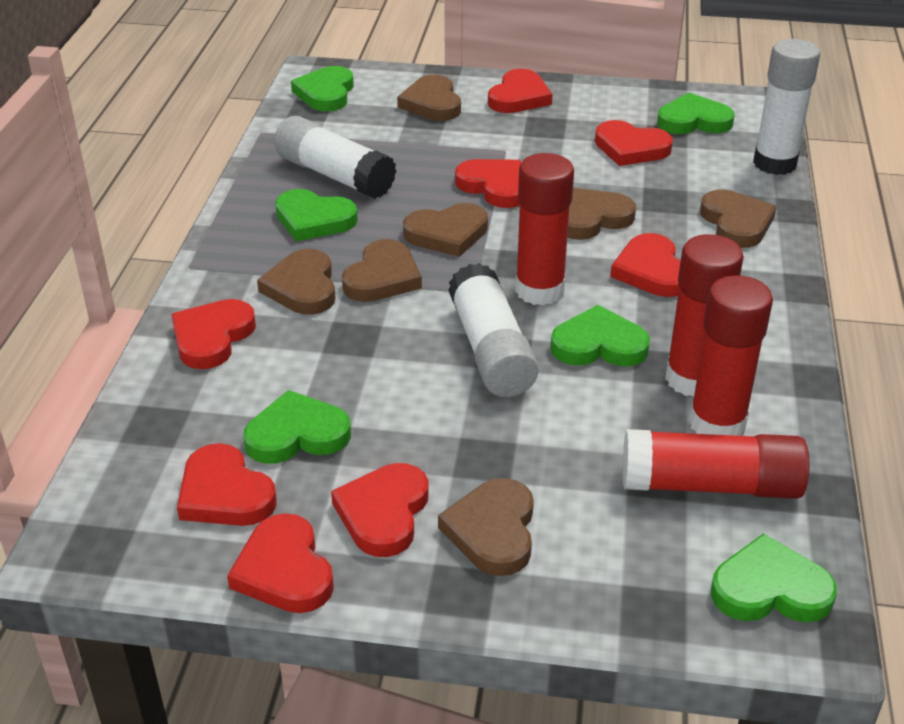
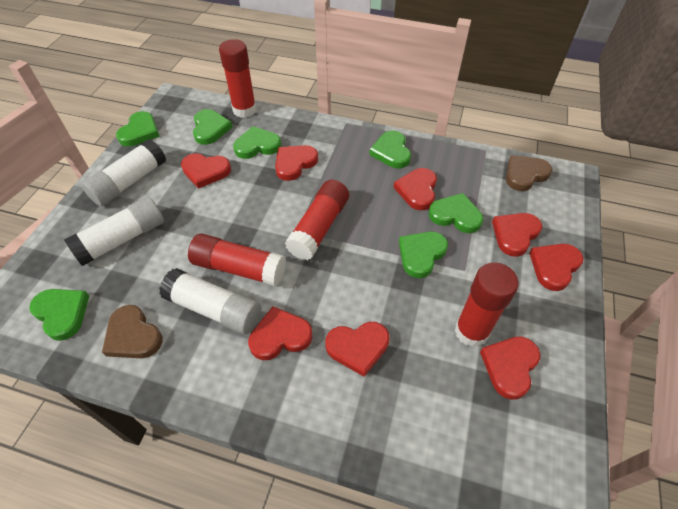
brown heart: [257,249,336,315] [342,239,422,302] [397,75,461,121] [403,203,488,257] [438,478,534,576] [567,188,636,240] [700,189,777,248] = 7 -> [102,305,163,358] [506,155,552,191] = 2
green heart: [243,390,351,464] [275,189,358,242] [291,66,354,111] [550,305,650,367] [657,93,735,134] [711,533,837,622] = 6 -> [29,289,89,341] [116,111,160,147] [193,109,232,145] [233,126,281,159] [369,131,411,168] [399,232,448,278] [429,193,483,233] = 7

